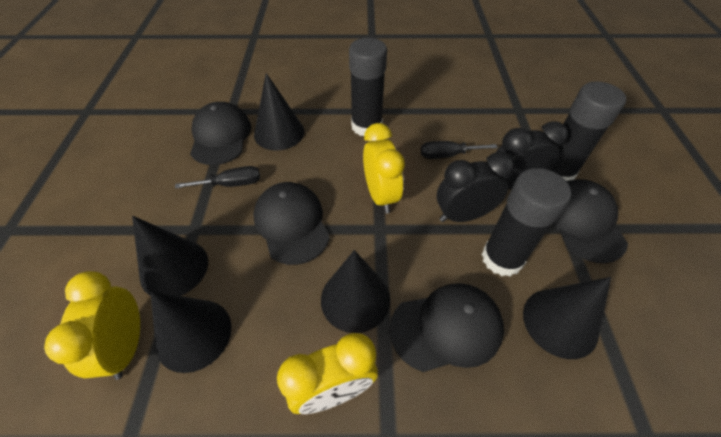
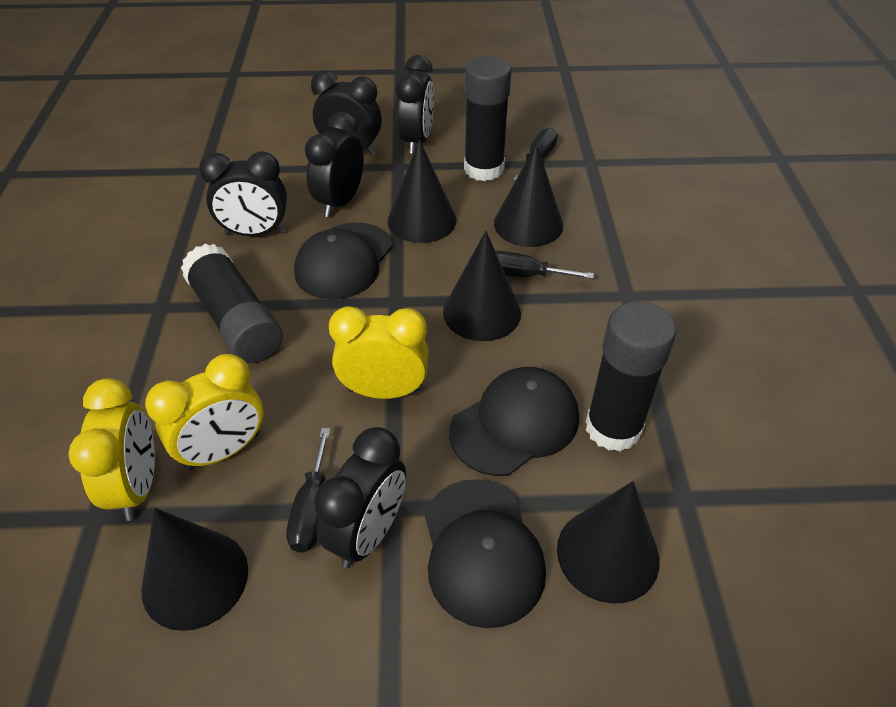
black cap: [190,102,251,165] [253,182,330,265] [390,283,504,372] [552,179,628,263] = 4 -> [294,223,392,300] [424,479,546,628] [449,367,579,476] = 3
black clock: [437,152,515,222] [496,121,568,190] = 2 -> [199,151,287,236] [305,112,364,217] [311,70,382,155] [314,427,406,568] [396,55,434,154] = 5
black screwdriver: [175,166,260,189] [421,141,498,159] = 2 -> [286,428,330,553] [495,251,594,279] [513,128,558,180] = 3

